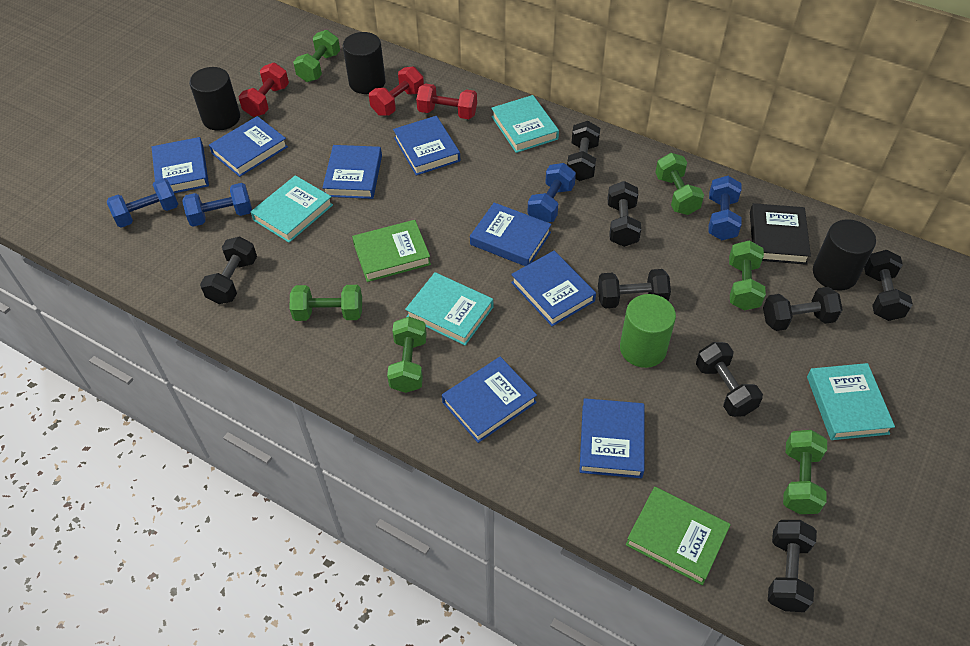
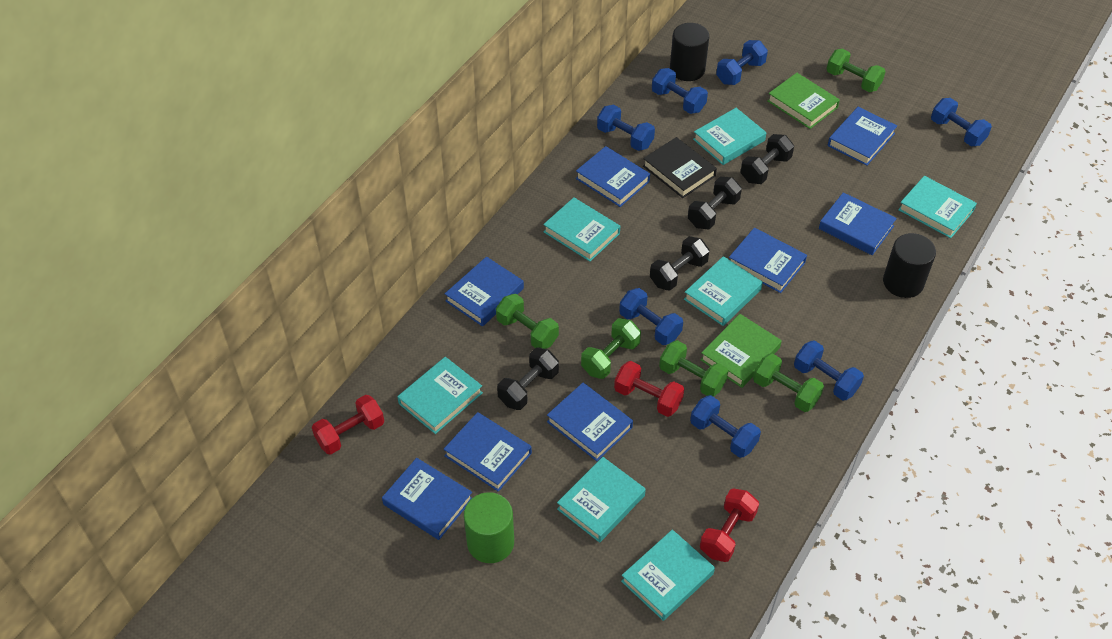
black cylinder: [189,67,240,131] [343,32,386,94] [813,219,876,291] = 3 -> [670,23,709,81] [883,233,936,298] = 2
black dumbbell: [200,236,257,304] [567,121,600,181] [598,269,671,308] [608,181,641,247] [696,342,763,417] [763,287,843,331] [768,520,817,612] [864,250,913,321] = 8 -> [497,348,559,410] [650,236,710,291] [688,177,742,229] [741,134,794,184] = 4
blue dumbbell: [107,178,178,228] [182,183,252,227] [527,163,576,222] [708,176,742,240] = 4 -> [597,105,655,151] [619,288,683,345] [652,68,708,114] [690,395,761,458] [716,40,768,85] [794,340,864,401] [931,98,992,146] = 7
green dumbbell: [290,285,362,321] [293,30,340,82] [387,317,427,393] [655,153,704,215] [729,240,766,310] [783,430,827,514] = 6 -> [496,294,559,349] [581,318,641,379] [659,340,728,397] [753,353,824,412] [827,49,886,92] = 5
turquoise book: [251,175,333,243] [405,272,493,346] [491,95,559,153] [807,363,895,440] = 4 -> [397,357,483,434] [543,197,620,261] [557,457,646,543] [621,530,715,621] [684,256,763,326] [693,108,767,165] [898,176,977,238] = 7

